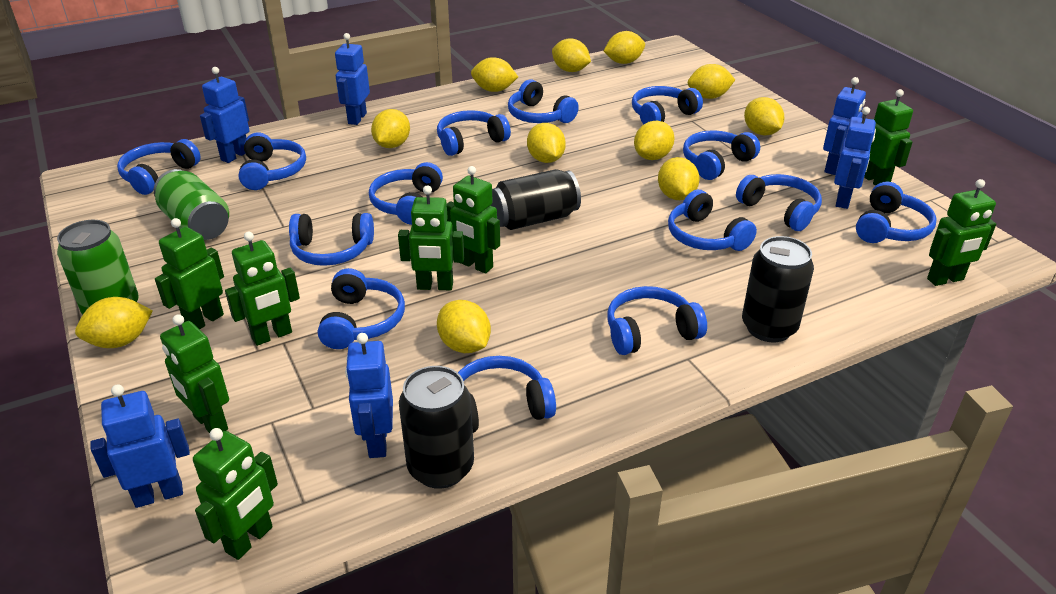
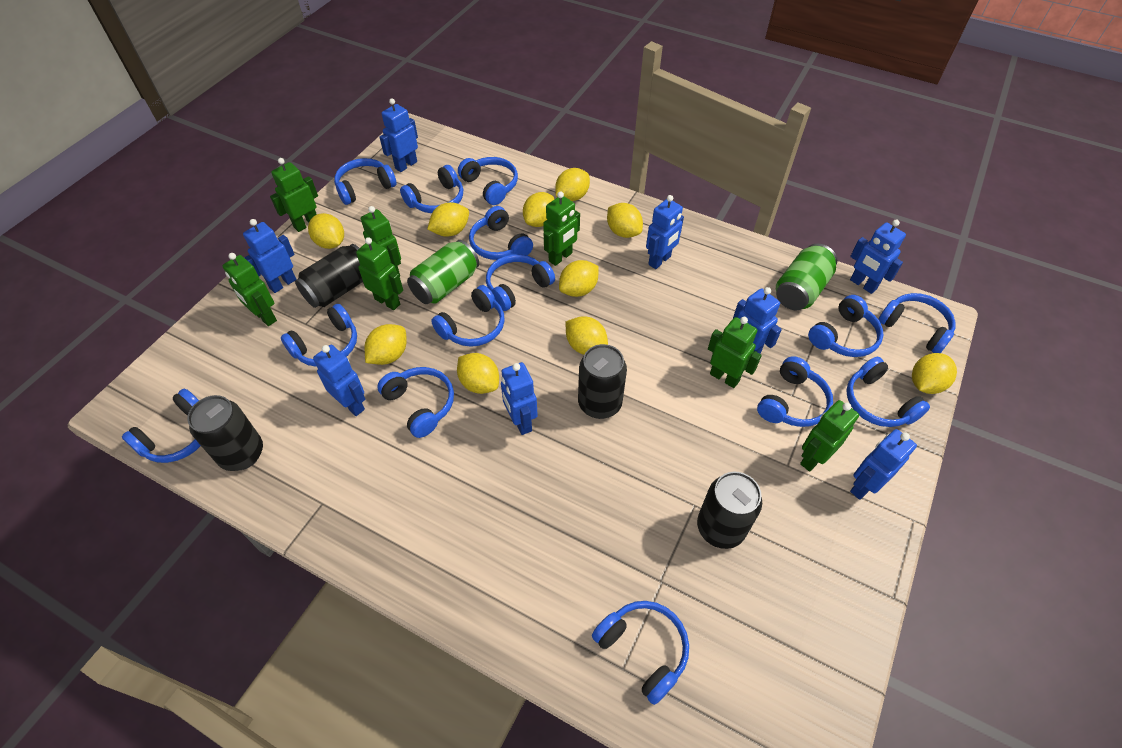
black can: [399,366,474,489] [491,169,581,230] [742,236,814,342] = 3 -> [187,395,263,471] [295,244,363,308] [578,344,627,419] [697,472,762,549] = 4
blue robot: [90,385,190,508] [200,67,249,163] [335,33,370,125] [345,333,393,458] [823,77,866,175] [834,107,876,209] = 6 -> [243,219,296,293] [313,345,365,416] [379,98,418,172] [501,362,538,435] [646,195,684,269] [733,287,782,354] [850,220,906,294] [850,429,917,500] = 8
green robot: [155,218,224,329] [160,314,229,433] [193,428,278,560] [225,232,300,346] [398,185,464,290] [447,166,500,273] [864,89,913,186] [927,179,996,286] = 8 -> [223,253,277,326] [270,158,318,232] [356,237,403,310] [361,206,401,276] [543,191,580,266] [708,317,762,388] [800,400,859,472] = 7
yellow lemon: [75,297,153,348] [371,109,410,148] [437,300,491,353] [471,57,518,92] [527,123,566,163] [552,38,591,72] [604,31,645,64] [634,121,675,160] [658,157,700,200] [688,64,735,99] [744,97,784,135] = 11 -> [308,213,344,249] [365,324,407,365] [427,202,469,237] [457,353,499,394] [523,192,554,227] [555,168,590,201] [559,260,599,297] [566,316,608,355] [607,203,643,238] [912,353,957,394] = 10

